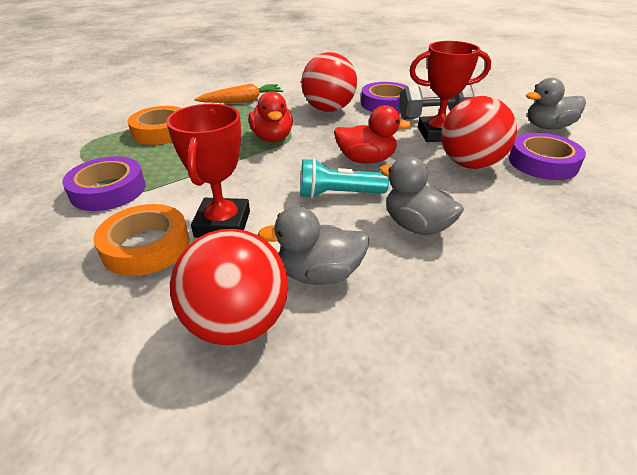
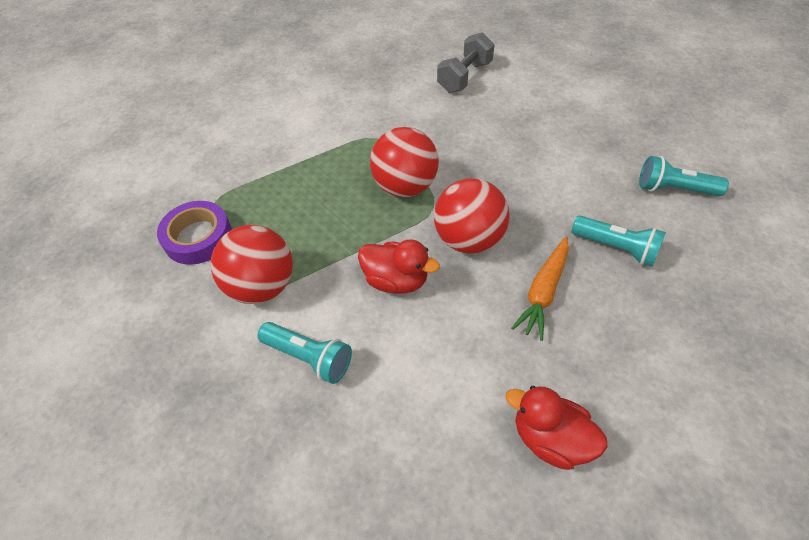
grey duck: [258,206,370,285] [380,156,464,235] [526,78,586,129] = 3 -> none = 0
orange tape: [93,204,189,276] [128,106,182,145] = 2 -> none = 0
purple tape: [62,156,146,211] [361,82,407,113] [509,133,586,180] = 3 -> [157,201,232,265] = 1
red trophy: [166,104,250,238] [409,41,491,142] = 2 -> none = 0
turquoise flashlight: [300,158,389,199] = 1 -> [257,322,352,384] [571,216,666,267] [639,156,729,196] = 3

